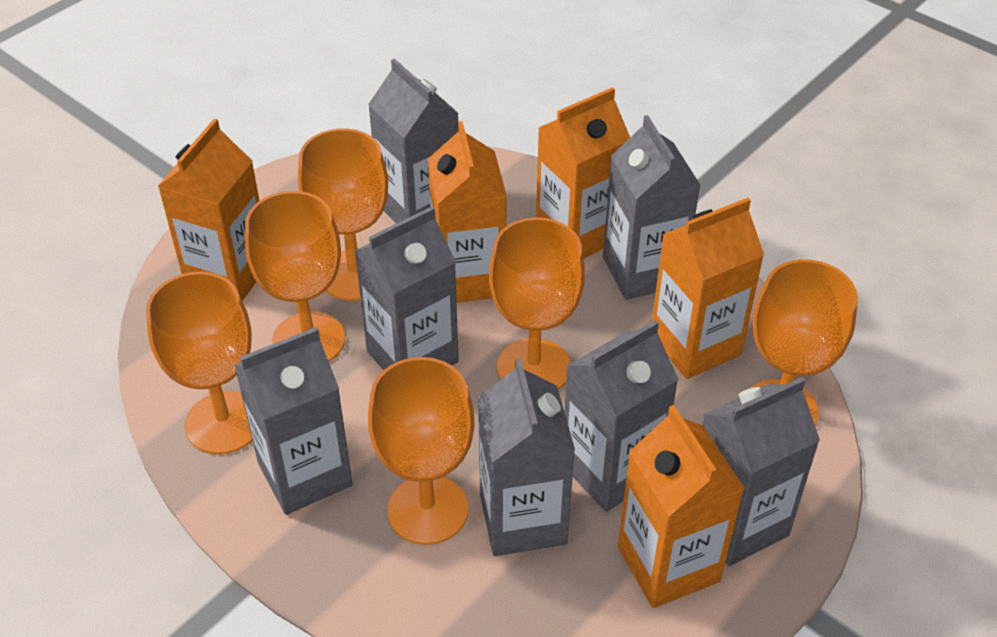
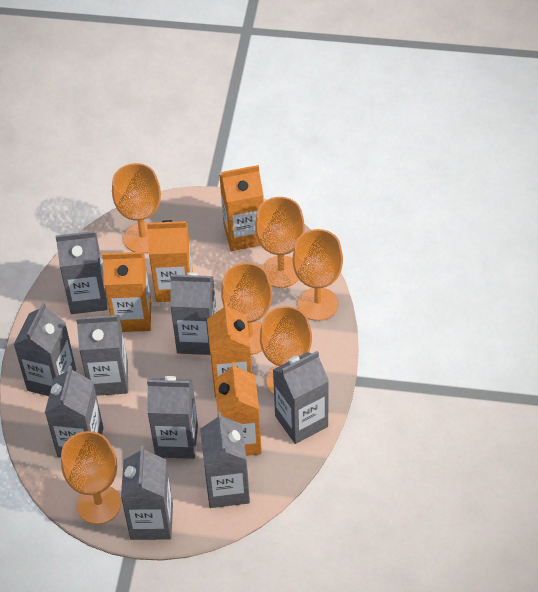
grey carton: [234,327,353,515] [355,207,459,370] [368,58,459,224] [478,358,575,556] [564,320,679,512] [603,115,700,300] [702,377,820,566] = 7 -> [13,303,76,396] [45,365,103,457] [55,231,107,314] [76,315,128,396] [121,446,173,540] [147,376,198,459] [170,272,216,355] [200,412,250,508] [273,351,329,444] = 9

